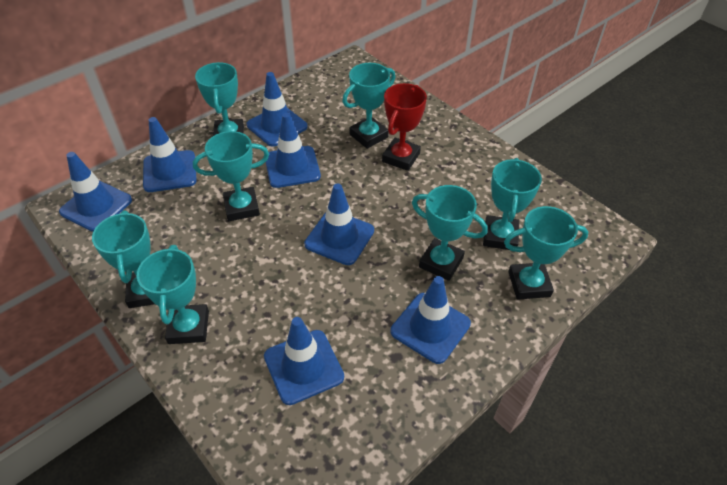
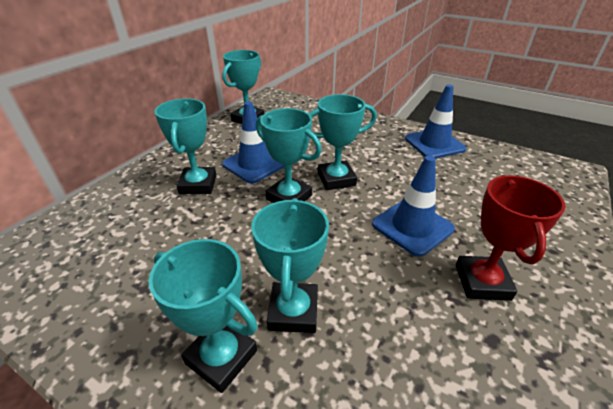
blue traffic cone: [59,152,132,232] [143,117,197,192] [247,72,308,147] [264,317,344,405] [266,113,321,188] [304,183,374,265] [391,276,471,364] = 7 -> [222,101,284,184] [372,156,455,257] [405,85,467,159] = 3
turquoise trophy: [92,210,155,308] [137,245,209,344] [193,131,269,221] [195,62,244,136] [342,63,395,149] [412,185,488,281] [483,158,542,250] [504,206,588,299] = 8 -> [149,239,258,393] [154,98,217,194] [222,50,265,124] [251,198,329,333] [256,108,322,203] [308,94,377,190] = 6

